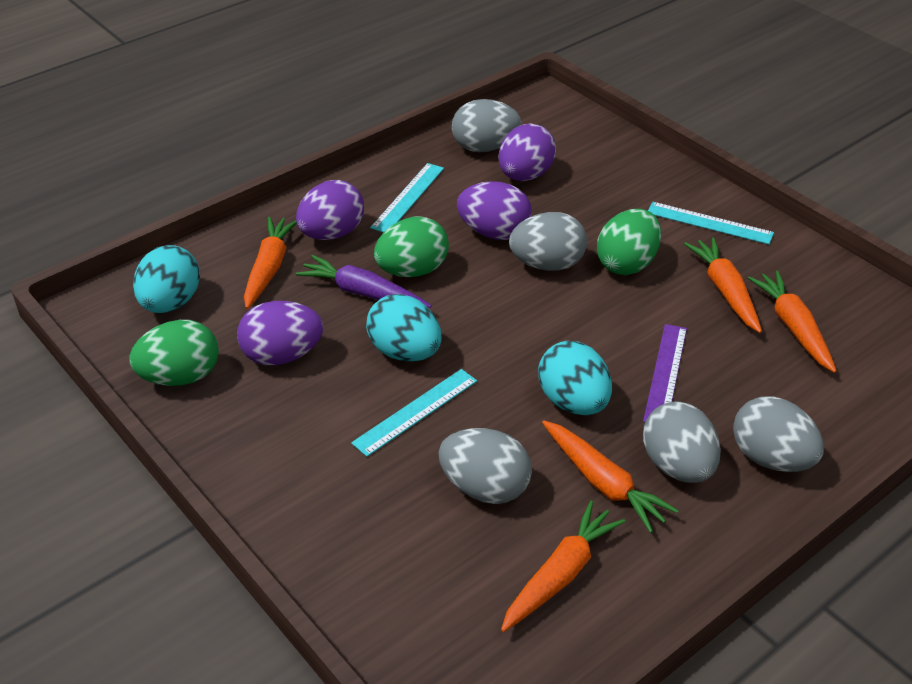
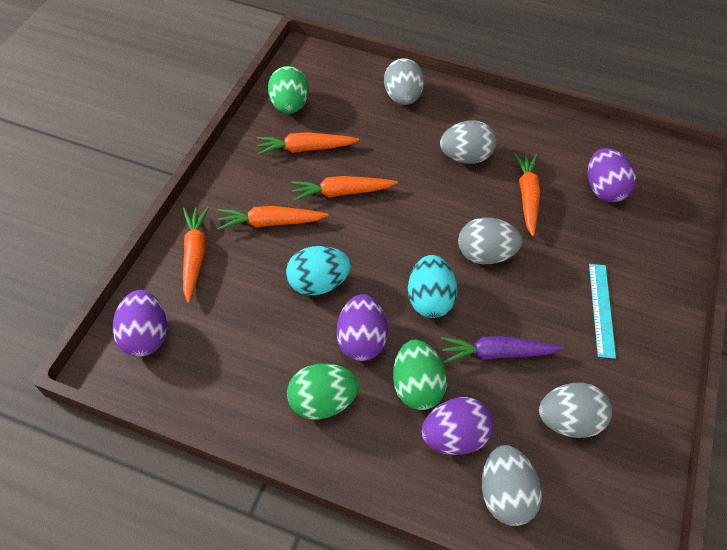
purple ruler: [643,324,687,422] = 1 -> none = 0
turquoise egg: [133,245,200,313] [366,294,442,362] [538,341,612,415] = 3 -> [286,246,351,295] [408,255,458,318] = 2
turquoise ruler: [351,369,477,457] [370,163,444,233] [648,202,774,244] = 3 -> [589,264,616,359] = 1

